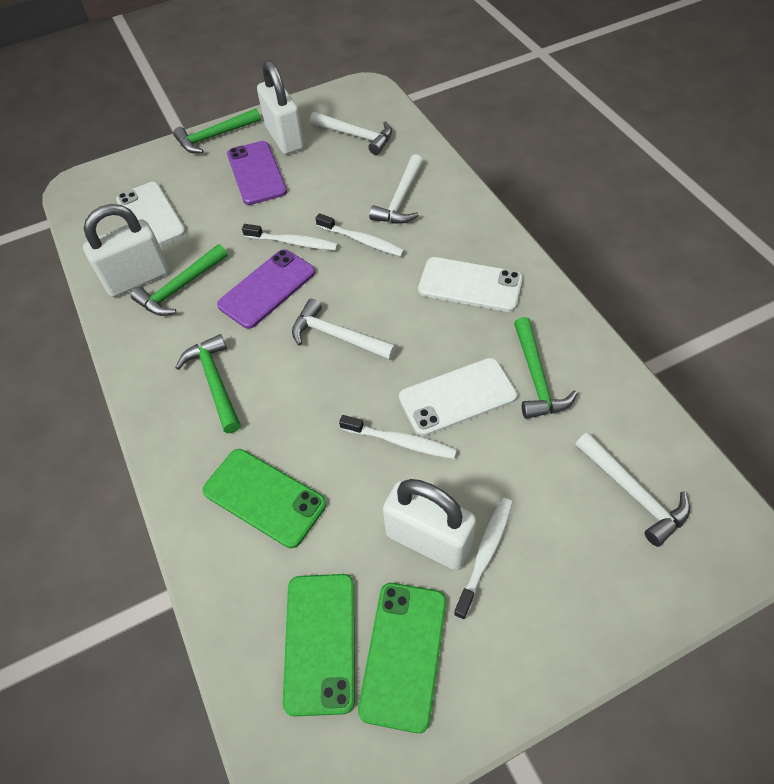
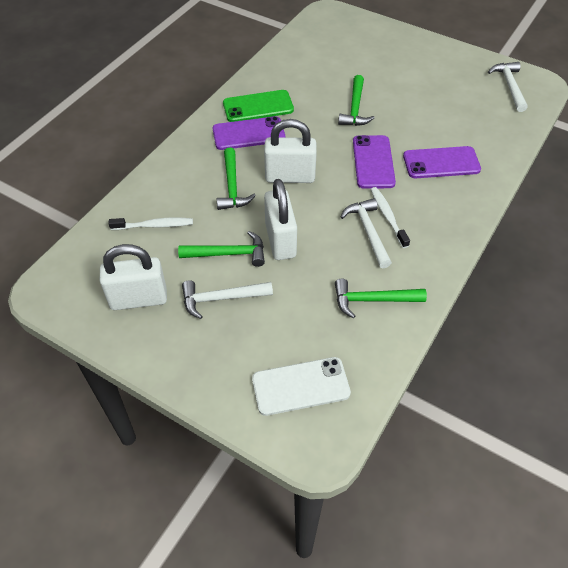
green phone: [202,449,326,548] [283,574,355,716] [358,583,446,733] = 3 -> [223,90,294,122] = 1
purple phone: [217,249,315,329] [227,141,287,205] = 2 -> [213,116,285,150] [353,135,396,189] [403,146,481,178] = 3
white hammer: [292,299,396,360] [310,112,392,155] [369,154,423,224] [575,433,690,547] = 4 -> [182,280,273,319] [341,198,392,268] [488,62,528,112] = 3
white phone: [116,182,186,246] [399,358,517,436] [418,257,523,312] = 3 -> [252,357,351,416] = 1
white toothbrush: [242,224,338,251] [315,213,405,257] [339,415,457,459] [454,498,513,620] = 4 -> [108,218,193,230] [370,187,410,248] = 2

